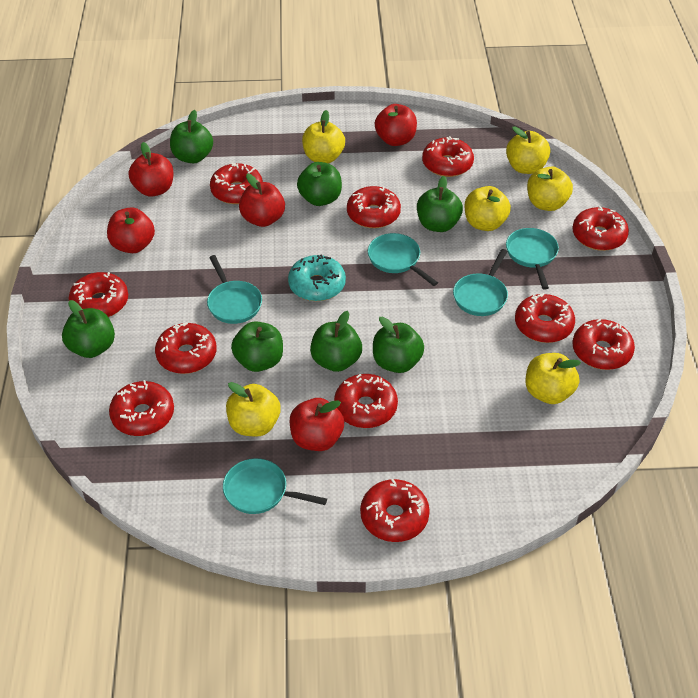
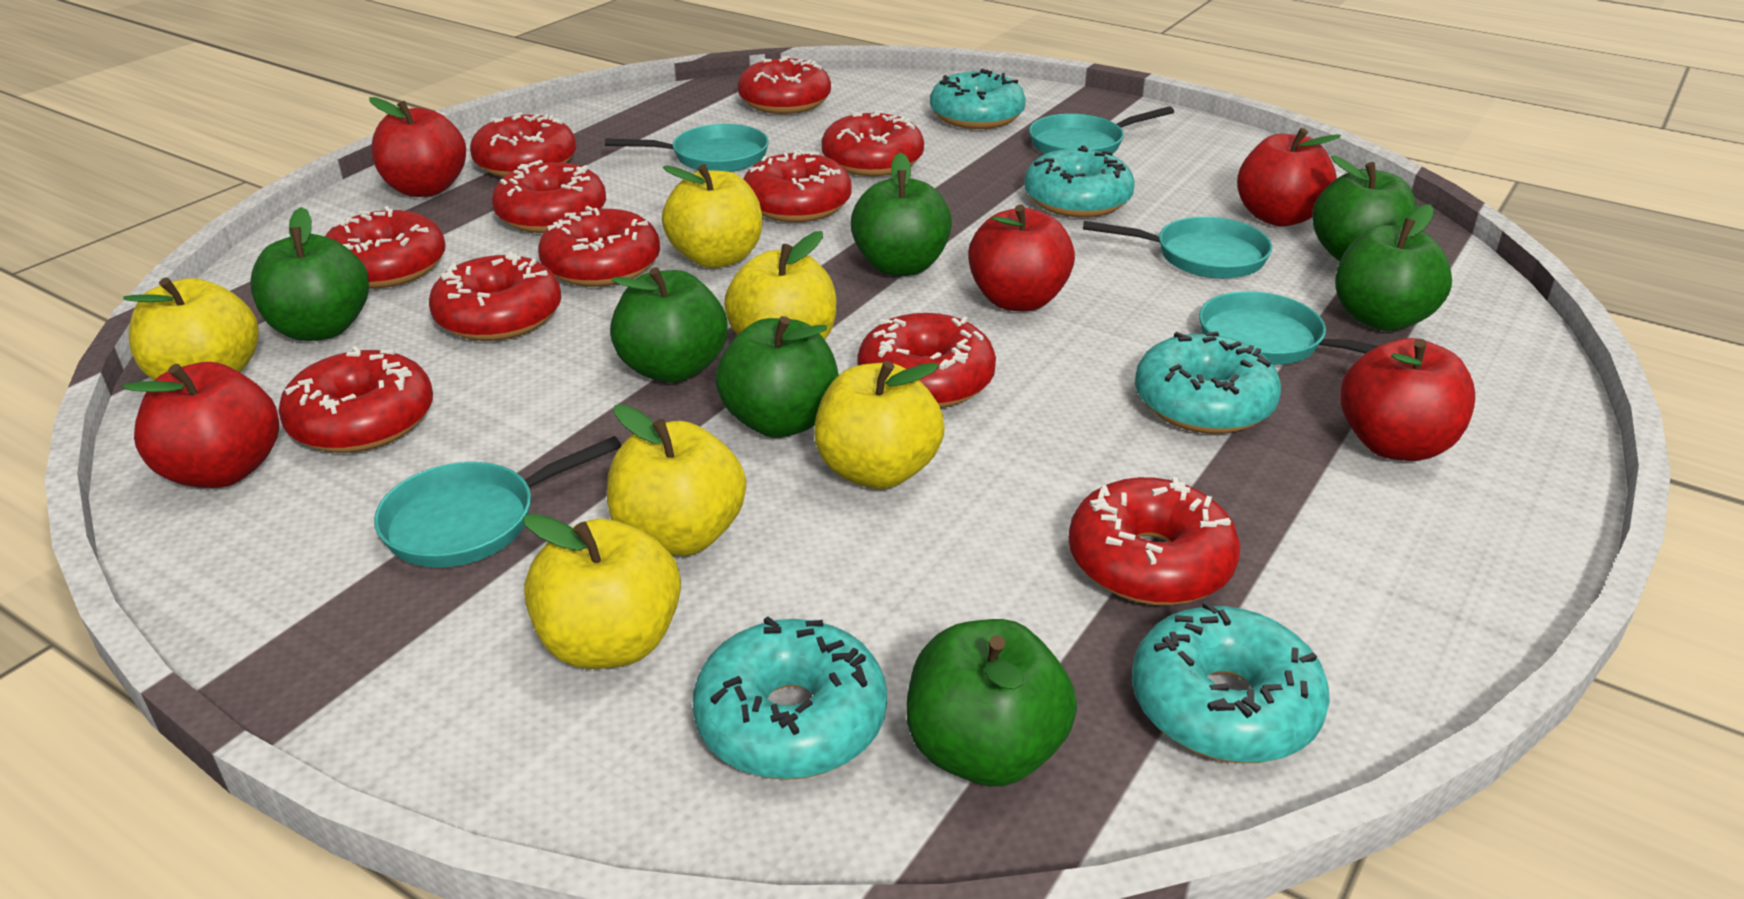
turquoise donut: [288,254,346,301] = 1 -> [693,617,887,780] [930,69,1026,129] [1024,145,1135,218] [1132,601,1330,763] [1135,332,1281,434] = 5

